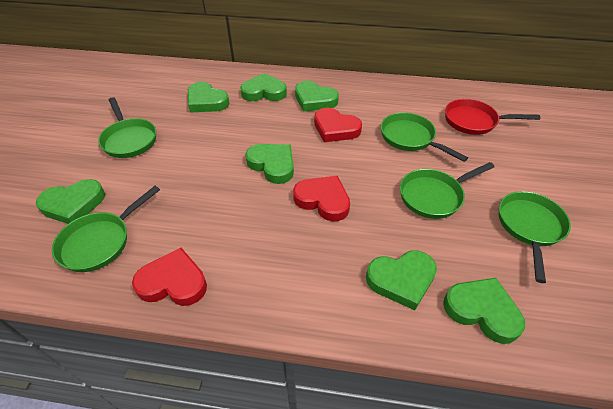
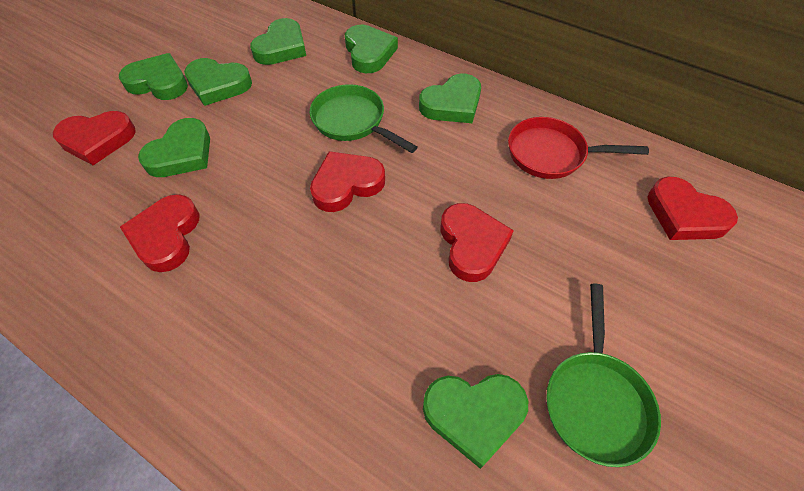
green pan: [52,186,160,272] [98,97,156,158] [381,112,468,162] [400,162,495,219] [499,191,571,283] = 5 -> [310,84,418,153] [546,284,661,467] = 2
red heart: [132,248,207,306] [293,176,350,221] [314,108,362,142] = 3 -> [53,111,136,165] [120,194,199,272] [310,151,385,212] [440,203,514,282] [647,177,738,240] = 5

